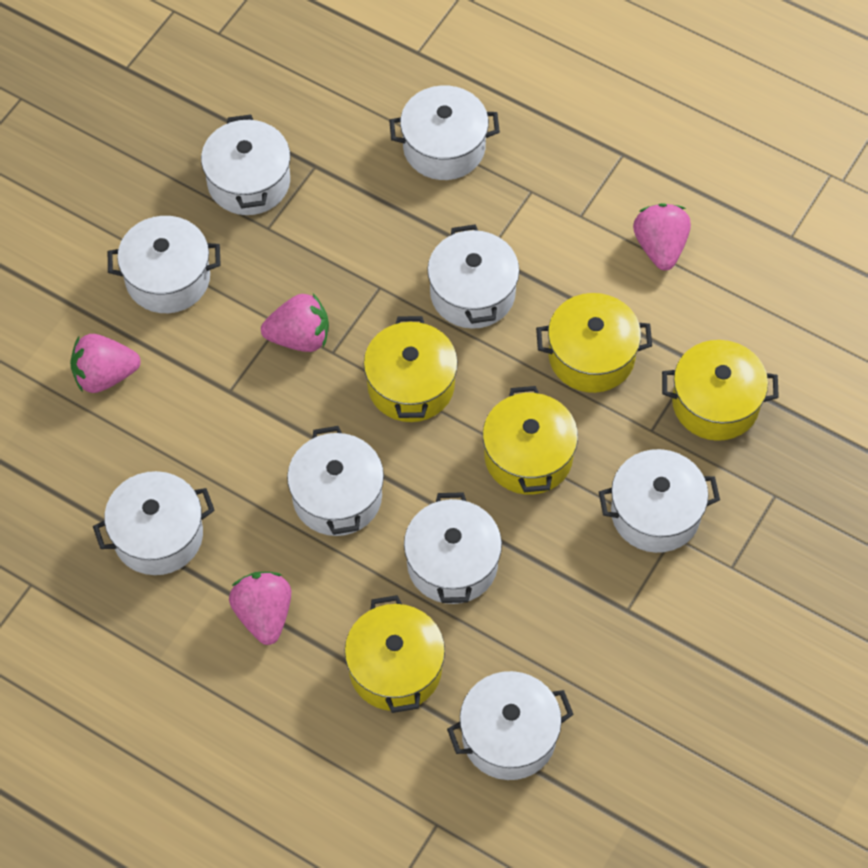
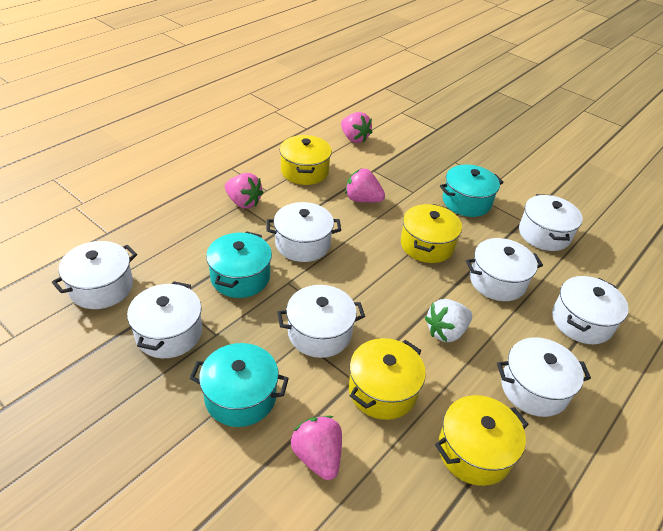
turquoise pot: none = 0 -> [190,343,289,427] [206,231,272,298] [440,165,504,217] = 3
white pot: [93,471,215,575] [108,216,221,313] [201,115,290,215] [287,426,384,536] [389,85,500,180] [404,492,502,604] [427,224,519,329] [447,671,574,780] [599,449,720,553] = 9 -> [52,241,137,309] [127,281,202,358] [267,202,341,262] [277,285,365,358] [466,238,543,301] [497,337,591,417] [519,194,583,251] [552,276,629,344] = 8
white strawberry: none = 0 -> [425,299,472,342] = 1
yellow pot: [345,595,445,713] [364,316,458,422] [483,386,578,495] [536,293,652,393] [662,340,779,441] = 5 -> [280,135,332,185] [349,338,426,420] [401,204,462,263] [435,395,529,486] = 4

